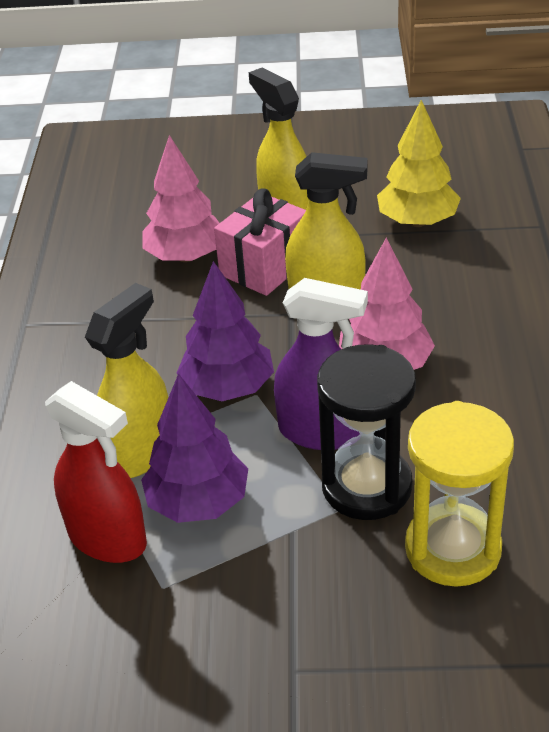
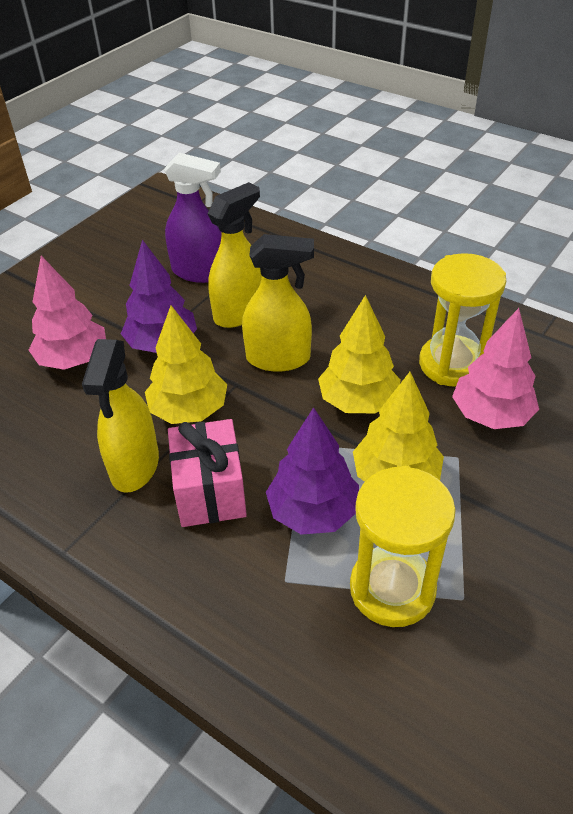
black hourglass: [317,344,416,520] = 1 -> none = 0
red spray bottle: [45,381,147,563] = 1 -> none = 0
yellow hourglass: [405,401,514,587] = 1 -> [350,466,456,627] [419,253,506,387] = 2
yellow tree: [377,100,461,227] = 1 -> [145,305,227,424] [318,295,401,414] [353,372,444,482] = 3

